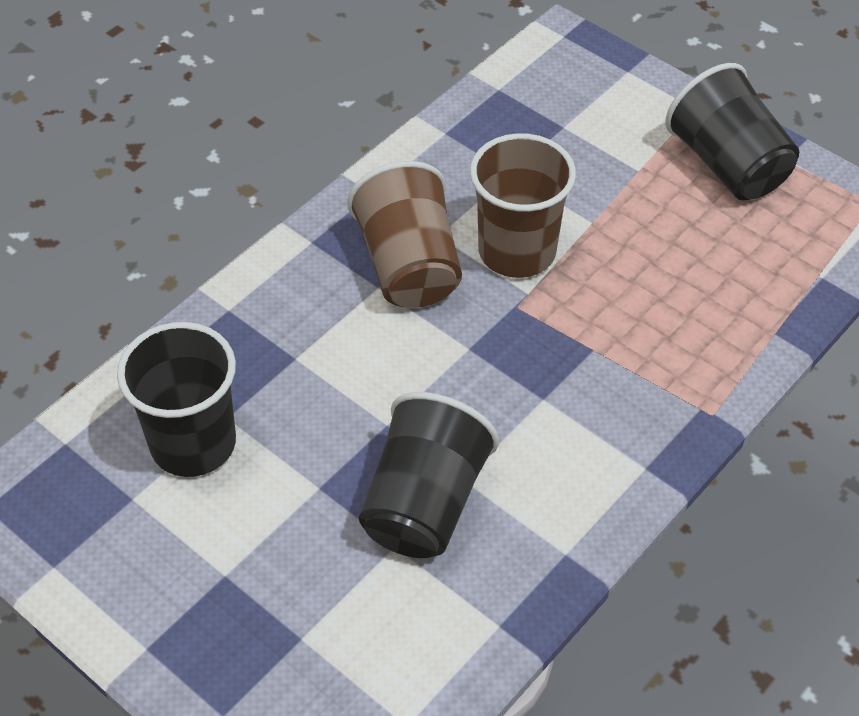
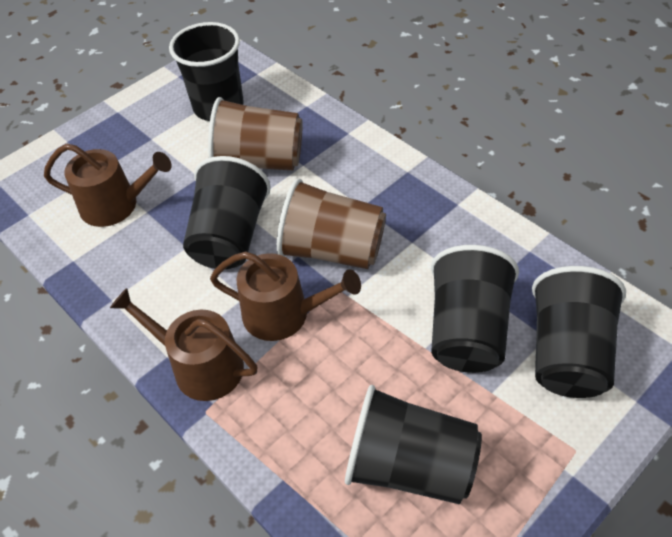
black cup: [117,322,236,477] [359,392,499,558] [665,63,799,200] = 3 -> [169,22,244,121] [183,156,271,269] [345,385,482,504] [431,245,519,373] [532,266,626,398] = 5
brown watering can: none = 0 -> [44,144,172,227] [110,288,257,401] [210,252,361,341] = 3

